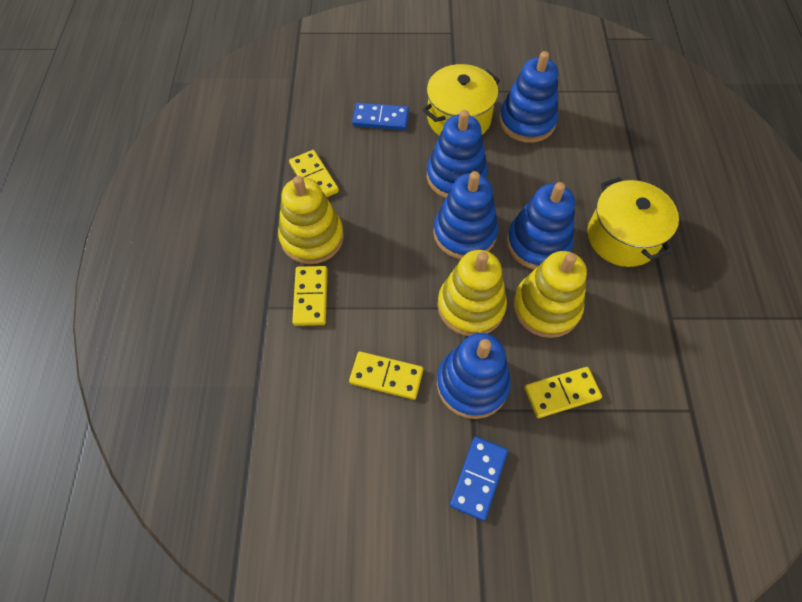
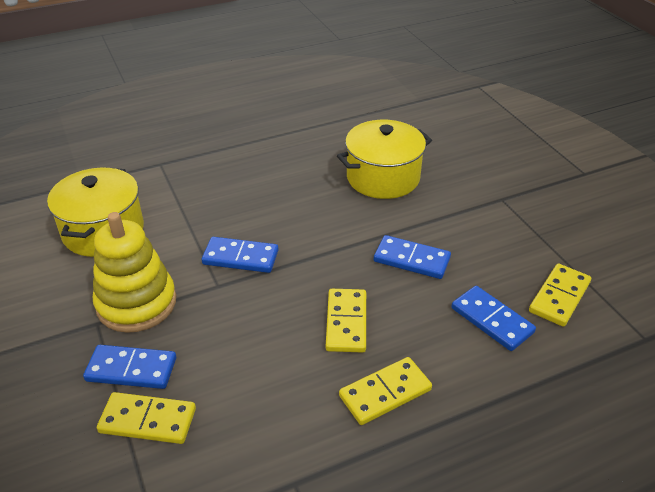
blue domino: [352,103,409,130] [450,436,508,521] = 2 -> [83,345,176,389] [202,237,279,273] [374,235,451,279] [451,286,536,351] = 4
blue stacking toy: [427,110,488,198] [433,171,498,259] [437,333,511,419] [499,51,558,143] [507,182,575,269] = 5 -> none = 0
yellow stacking toy: [278,176,344,264] [437,250,507,336] [513,251,587,338] = 3 -> [93,212,176,333] = 1

